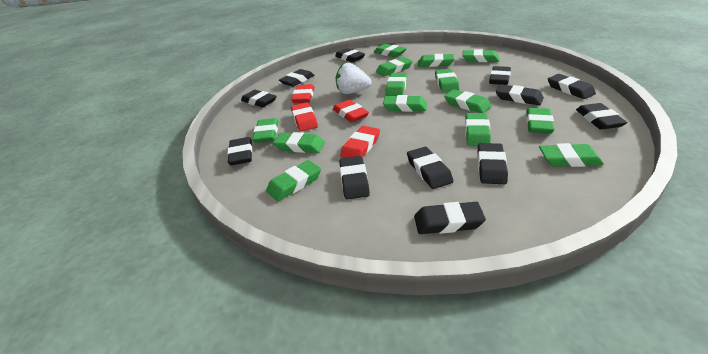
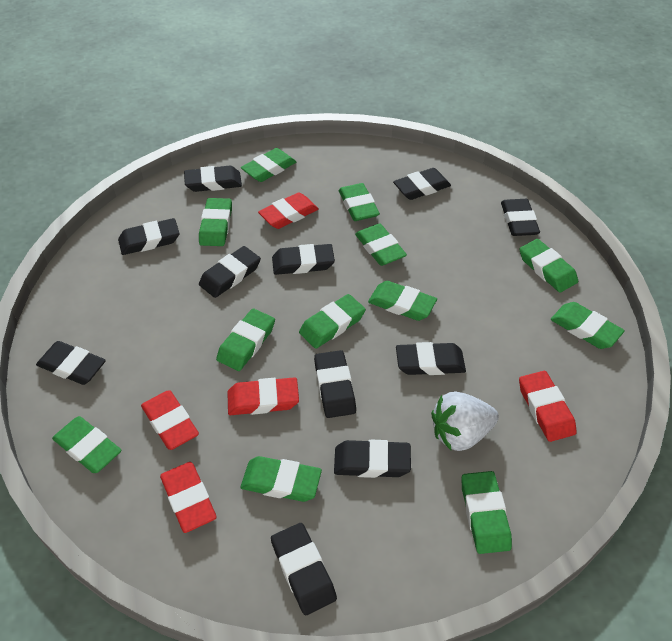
black eraser: [227,137,253,165] [241,90,277,107] [279,69,315,87] [335,48,365,62] [339,156,370,199] [407,147,454,189] [414,202,486,234] [478,143,508,184] [489,66,511,85] [496,84,544,105] [548,74,596,99] [576,103,628,129] = 12 -> [36,341,106,385] [118,218,180,255] [184,166,242,192] [199,246,261,298] [271,523,337,615] [272,244,335,275] [314,350,356,418] [334,439,411,478] [393,168,451,200] [396,342,466,375] [501,199,540,236] = 11
green eraser: [252,118,279,143] [266,160,321,201] [273,132,325,153] [374,44,407,57] [376,57,413,76] [383,95,427,112] [385,73,407,96] [418,54,454,67] [435,69,459,93] [444,89,492,113] [462,49,499,62] [465,113,491,146] [526,108,554,133] [539,143,604,167] = 14 -> [52,416,122,473] [199,198,232,246] [216,309,275,371] [241,148,296,182] [241,456,322,502] [299,294,366,349] [339,183,380,221] [355,223,407,266] [368,281,437,321] [461,471,512,554] [519,239,578,292] [551,302,625,349] = 12
red eraser: [291,84,315,103] [291,102,318,131] [333,100,369,123] [340,126,380,158] = 4 -> [141,390,199,450] [160,462,217,533] [227,377,299,415] [258,192,319,229] [519,371,577,442] = 5

